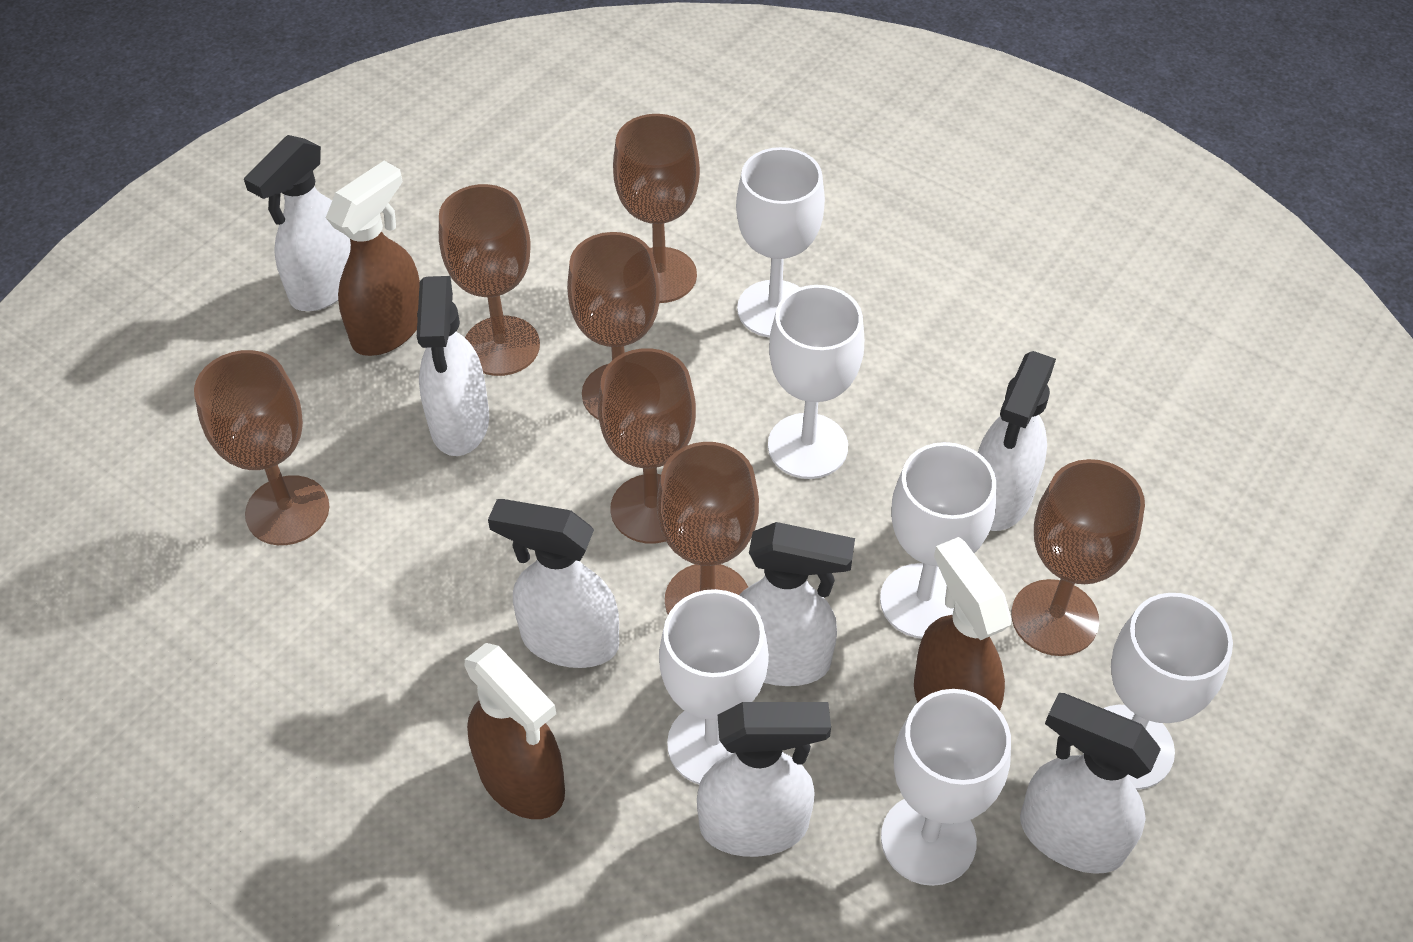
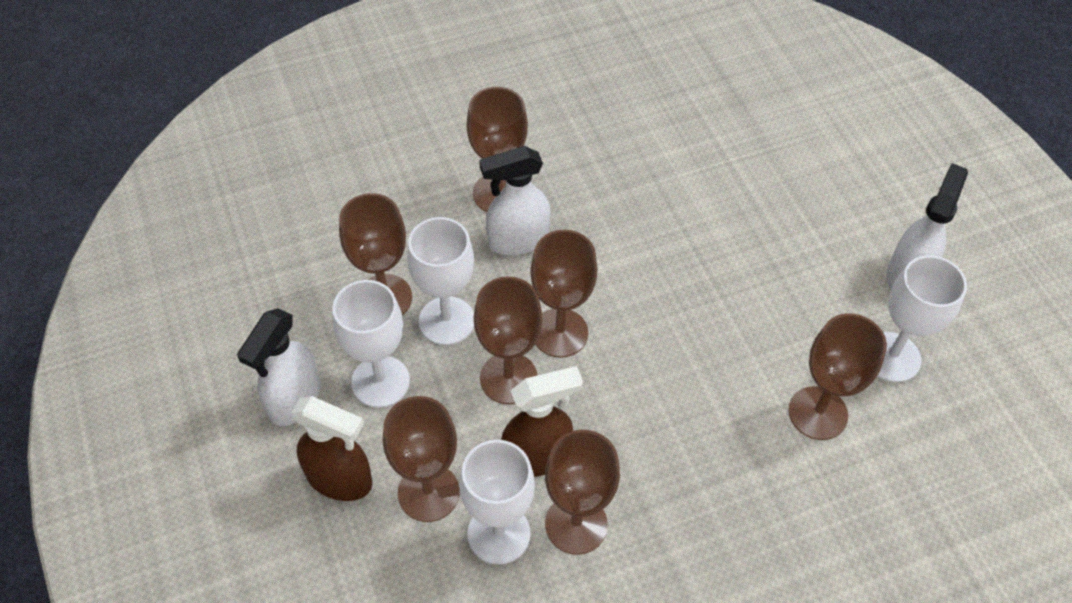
brown spray bottle: [326,161,420,356] [465,643,565,819] [914,537,1012,711] = 3 -> [291,396,372,501] [501,366,583,477] = 2
white goblet: [659,589,769,784] [736,147,825,337] [768,285,864,479] [880,442,996,639] [881,689,1011,886] [1083,593,1233,790] = 6 -> [332,280,410,408] [407,217,474,345] [459,440,535,565] [878,255,967,382] = 4
white spray bottle: [244,135,351,311] [417,276,489,456] [488,499,619,668] [697,702,831,857] [739,522,855,686] [978,351,1056,531] [1020,693,1161,874] = 7 -> [237,308,320,426] [479,146,551,255] [887,163,968,289] = 3

